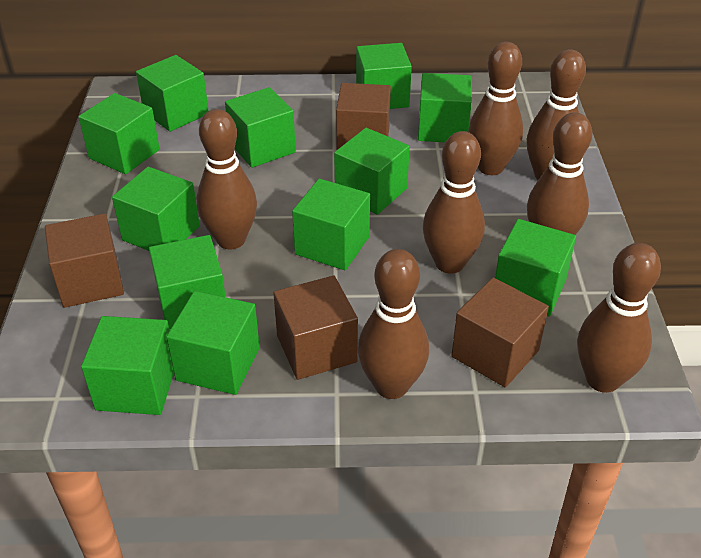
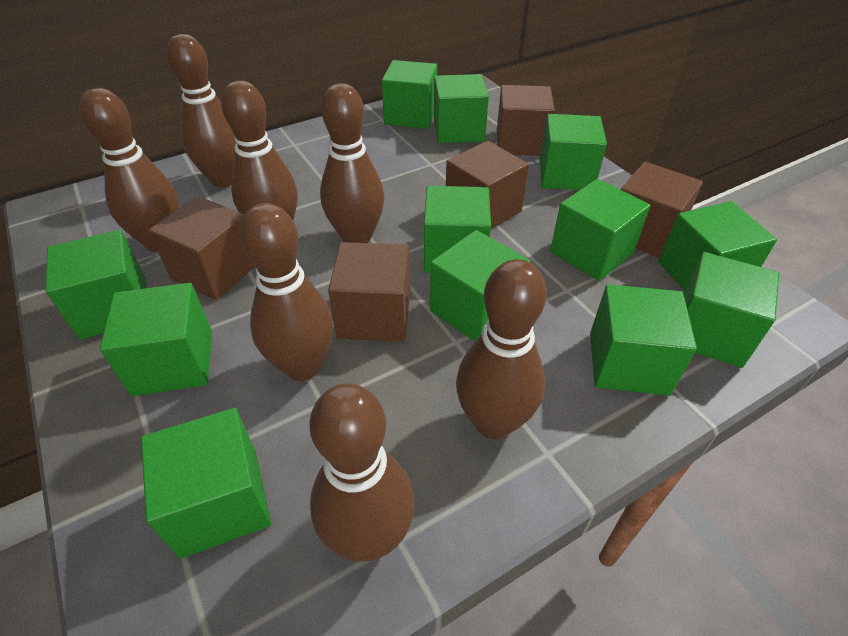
brown cube: [45,214,124,308] [273,275,358,380] [336,83,391,150] [451,277,549,388] = 4 -> [149,196,255,300] [328,242,410,342] [446,141,529,229] [497,85,555,156] [621,162,703,258] = 5

